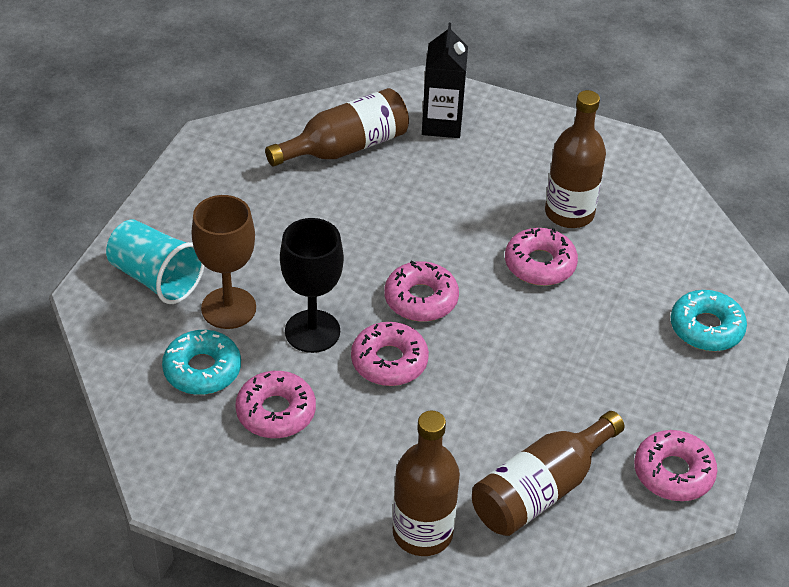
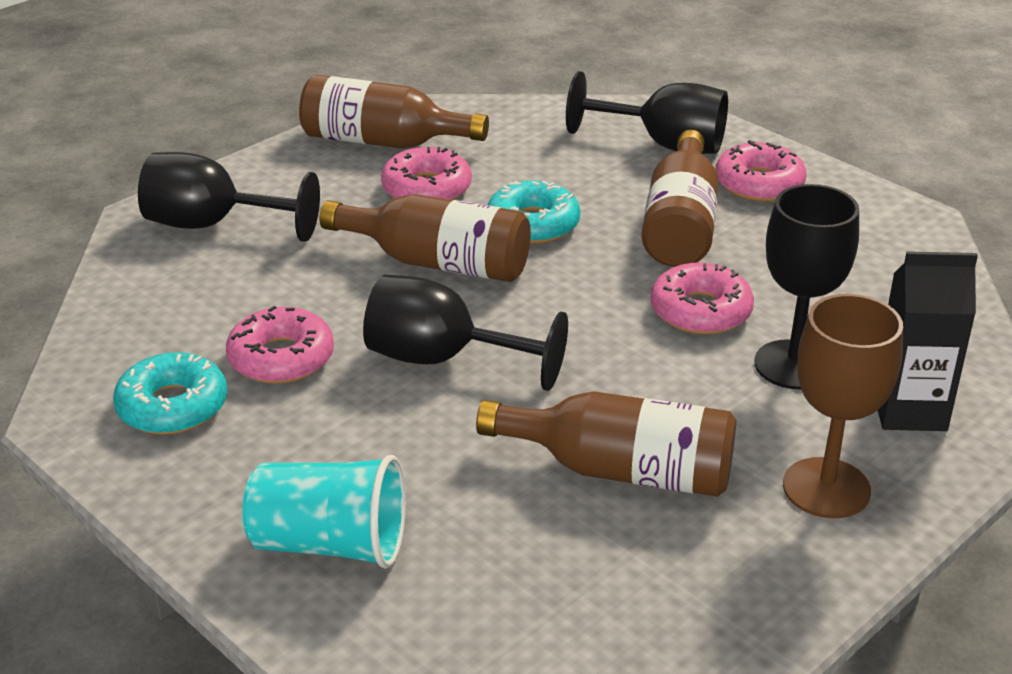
black goblet: [280,218,344,353] = 1 -> [138,152,320,242] [363,275,568,391] [566,71,728,154] [755,184,859,389] = 4
pink donut: [235,371,316,438] [351,322,429,386] [384,261,459,322] [505,228,578,286] [634,430,717,501] = 5 -> [226,306,334,384] [381,147,472,200] [651,263,754,335] [716,140,807,202] = 4

